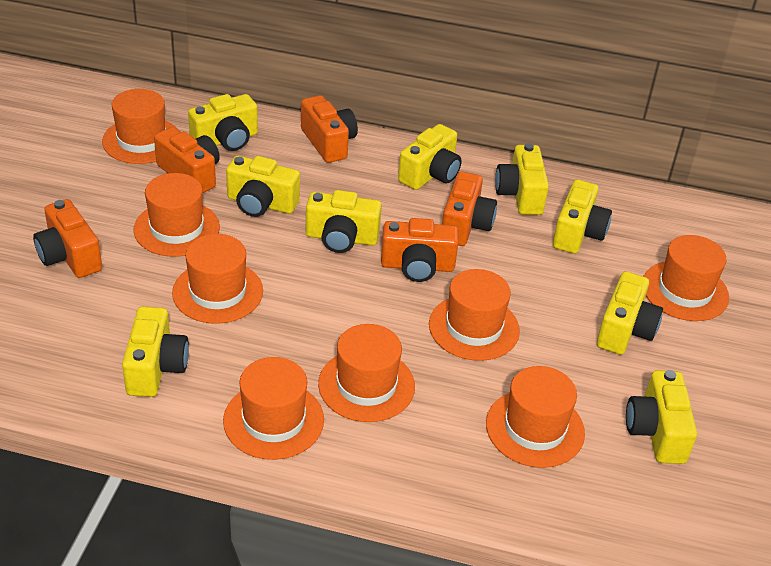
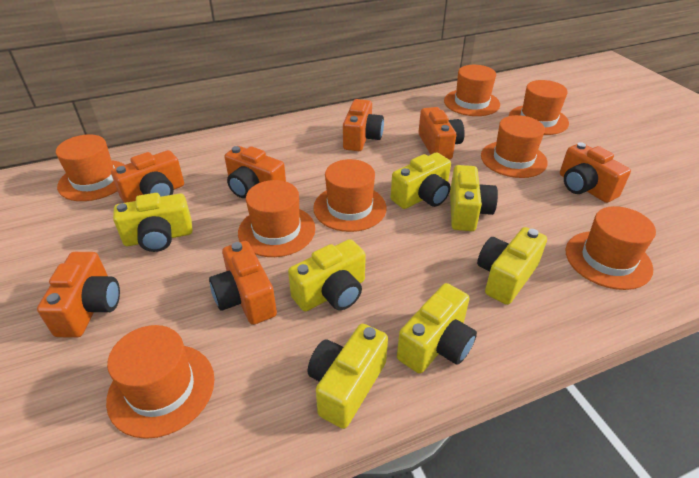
orange camera: [33,199,102,278] [154,127,220,193] [301,95,358,163] [381,218,458,282] [442,172,497,246] = 5 -> [37,252,120,338] [111,150,184,203] [209,241,277,325] [225,146,286,198] [343,99,384,151] [418,107,465,159] [560,142,631,203] = 7
yellow camera: [122,306,189,397] [188,94,258,151] [226,156,300,217] [306,190,382,253] [398,124,462,190] [495,143,549,215] [553,180,612,254] [597,271,663,355] [626,370,697,464] = 9 -> [113,193,193,252] [288,239,366,312] [308,324,388,429] [390,153,451,209] [397,283,477,374] [450,165,498,231] [477,227,547,305] = 7

